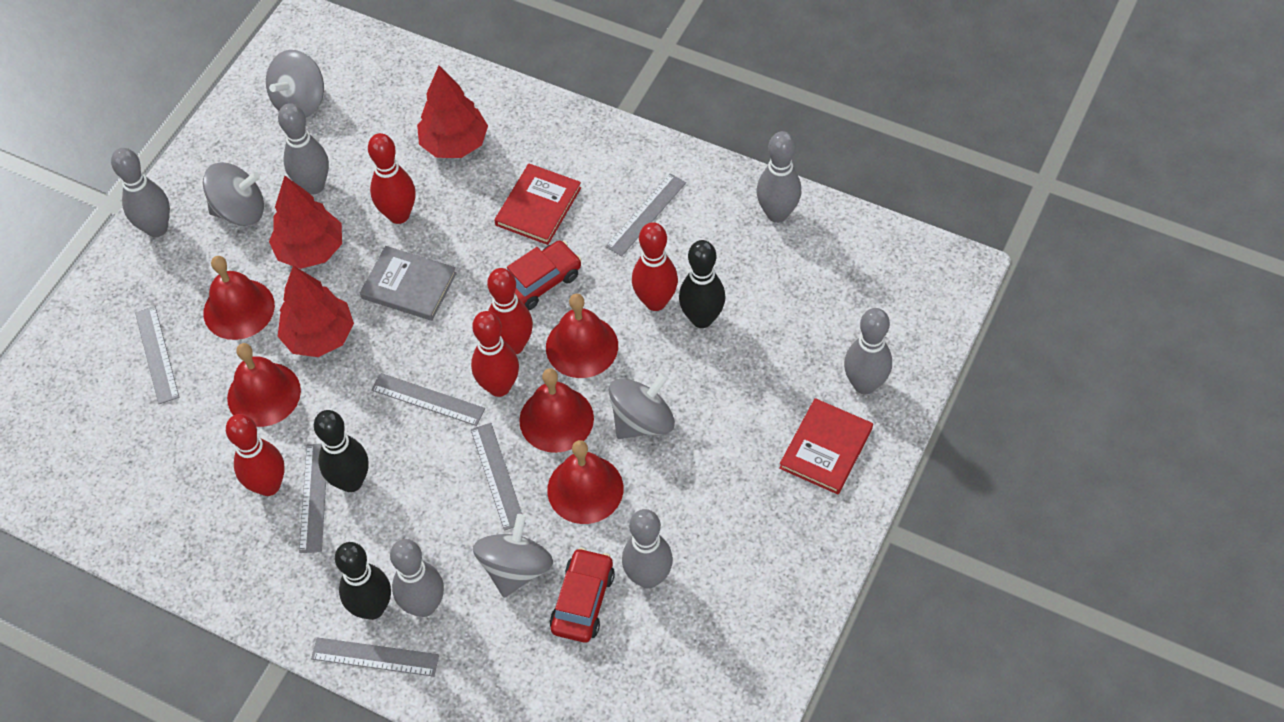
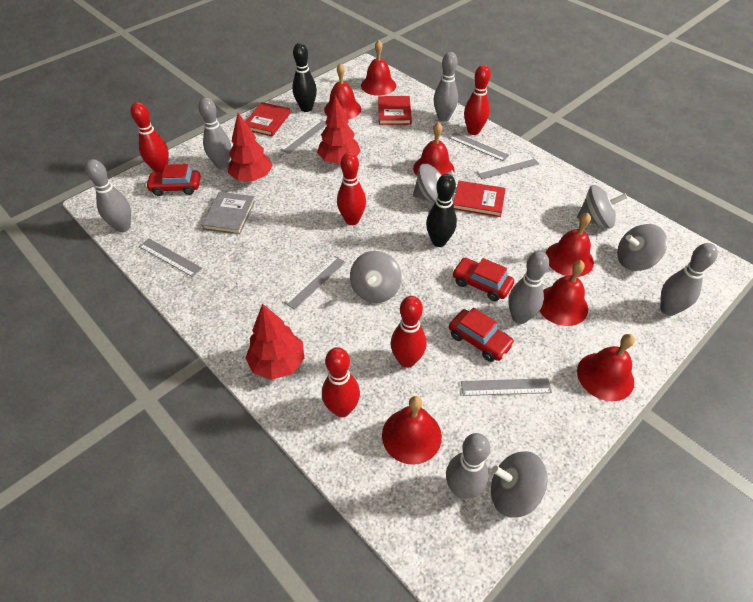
black bowling pin: [314,410,369,492] [335,542,391,620] [679,240,725,328] = 3 -> [292,43,317,112] [426,174,457,247] = 2
grey spinning top: [203,162,264,226] [266,50,324,118] [473,514,553,598] [609,373,675,439] = 4 -> [350,251,402,303] [413,164,454,203] [491,451,548,518] [577,185,628,228] [617,224,667,271] = 5
red bell: [203,256,275,340] [227,343,301,427] [519,368,594,453] [546,294,618,378] [547,440,623,524] = 5 -> [324,63,361,120] [361,40,396,96] [382,396,442,465] [413,122,455,176] [539,260,588,326] [546,213,594,277] [577,334,635,401] = 7
red book: [495,164,581,245] [779,398,873,494] = 2 -> [245,102,291,136] [378,96,412,125] [453,181,506,217] = 3
red car: [507,240,582,310] [550,548,615,642] = 2 -> [146,164,201,196] [449,307,515,362] [452,258,514,301] = 3

